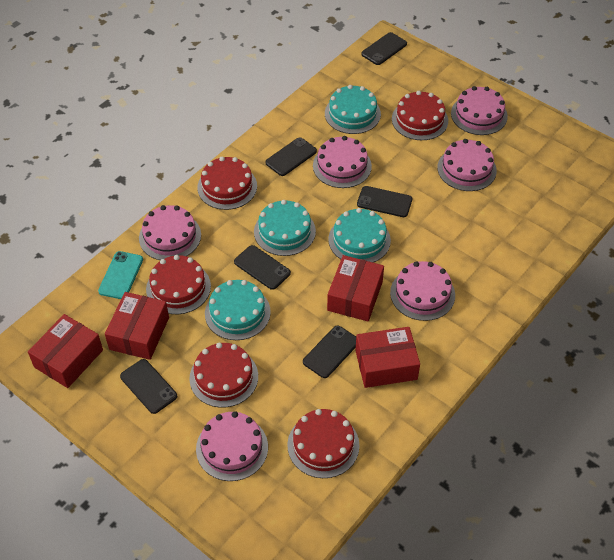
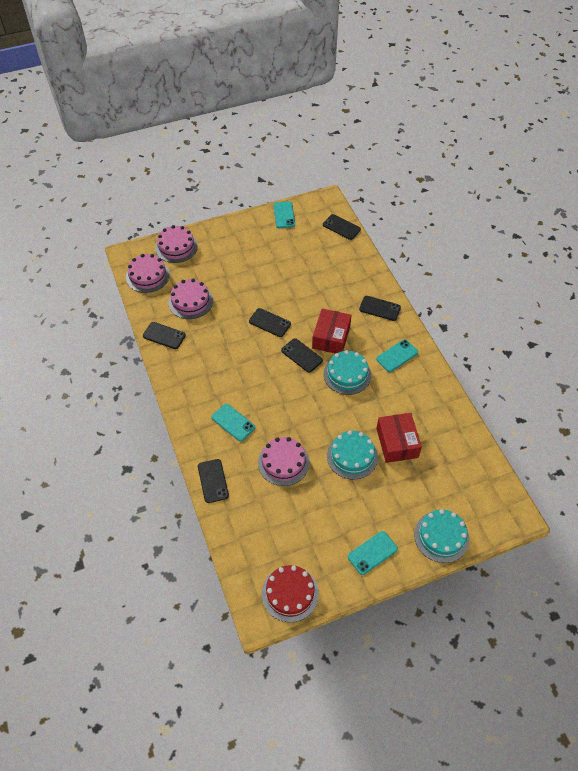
pink cake: [139,205,201,260] [196,411,268,481] [313,136,372,188] [390,261,455,321] [437,139,497,191] [451,86,508,135] = 6 -> [126,254,170,293] [155,225,198,263] [168,279,213,319] [258,437,310,486] = 4
red box: [28,314,103,388] [105,292,169,360] [327,255,384,321] [355,327,420,388] = 4 -> [312,309,352,354] [376,413,422,463] = 2
red cake: [146,255,211,314] [190,342,258,408] [197,157,257,210] [287,409,360,478] [392,91,448,140] = 5 -> [262,565,319,622] = 1
turquoise cake: [205,280,271,340] [254,200,316,256] [325,85,381,134] [328,208,391,262] = 4 -> [324,350,371,395] [327,431,378,480] [414,509,469,563] = 3
turquoise phone: [98,251,143,299] = 1 -> [212,404,255,441] [273,201,295,228] [348,531,398,575] [376,339,418,372] = 4

